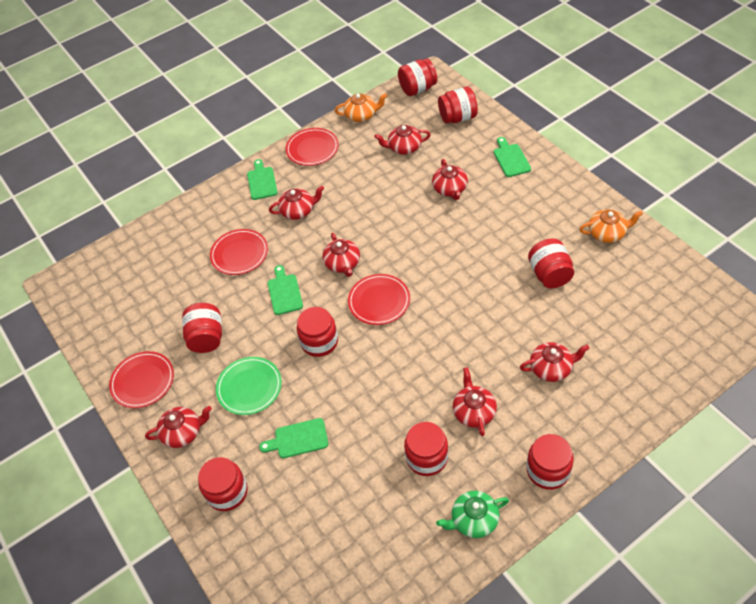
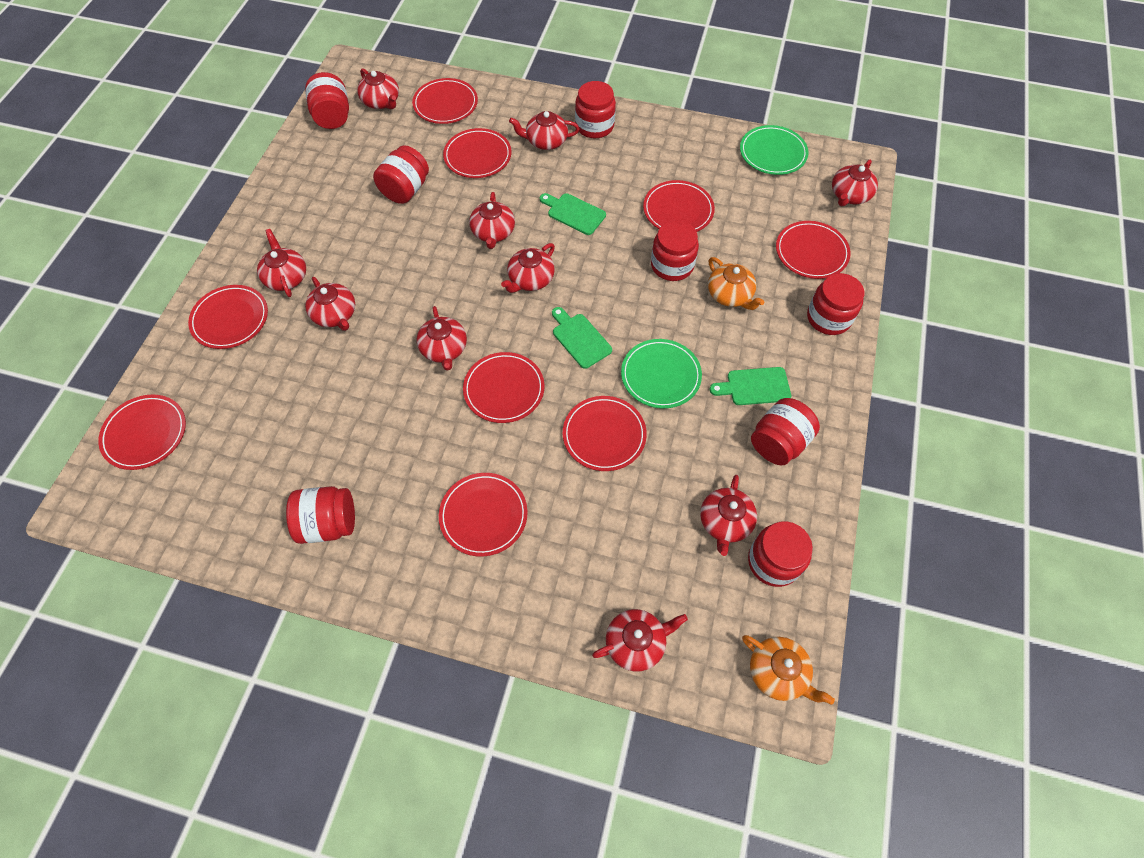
green cutting board: [247,159,278,200] [259,418,328,458] [268,265,303,315] [494,137,531,177] = 4 -> [540,193,606,235] [552,307,612,369] [710,367,791,405] = 3
green plate: [216,357,282,415] = 1 -> [621,339,702,408] [740,125,808,175] = 2
green teapot: [436,491,509,538] = 1 -> none = 0
red plate: [109,351,174,408] [210,229,268,275] [286,128,339,166] [348,274,410,325] = 4 -> [98,395,186,470] [188,285,268,349] [412,78,478,124] [439,473,528,556] [443,128,511,178] [463,352,544,423] [563,396,647,471] [643,180,715,232] [776,221,851,279] = 9
red teapot: [145,406,212,448] [269,186,324,220] [322,233,360,277] [374,125,431,155] [432,159,468,200] [453,367,497,436] [520,342,590,382] = 7 -> [257,229,306,297] [305,277,355,331] [357,68,399,109] [417,306,467,370] [469,192,515,249] [501,243,555,293] [509,111,580,150] [592,609,688,671] [700,475,757,556] [832,160,878,206] = 10

